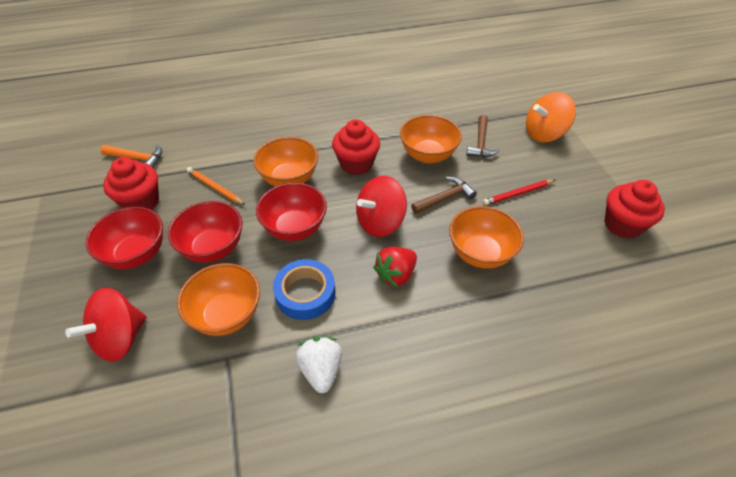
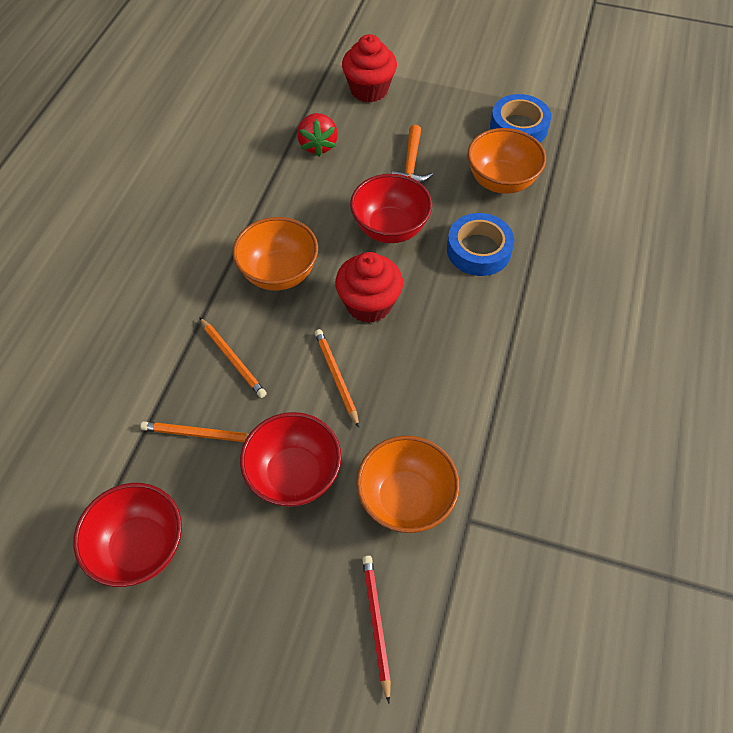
blue tape: [273,259,336,320] = 1 -> [447,213,514,276] [490,94,551,143] = 2
brown hammer: [411,177,477,214] [466,115,500,157] = 2 -> none = 0
orange bowl: [177,263,260,336] [253,137,318,186] [400,115,462,163] [449,206,524,269] = 4 -> [233,217,318,291] [356,436,460,533] [467,128,546,194] = 3
orange pencil: [187,167,245,205] = 1 -> [140,421,249,442] [199,317,267,398] [315,329,359,428] = 3
orange spinning top: [526,92,576,142] = 1 -> none = 0
red cupcake: [103,157,159,210] [332,119,380,175] [604,180,665,239] = 3 -> [335,252,403,323] [342,34,397,102] = 2
red spinning top: [65,288,147,362] [356,176,407,237] = 2 -> none = 0
white strawberry: [296,337,342,393] = 1 -> none = 0

